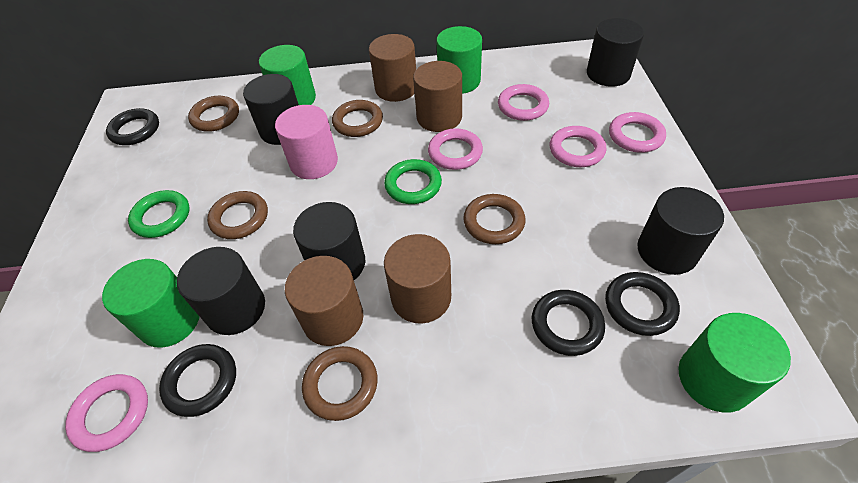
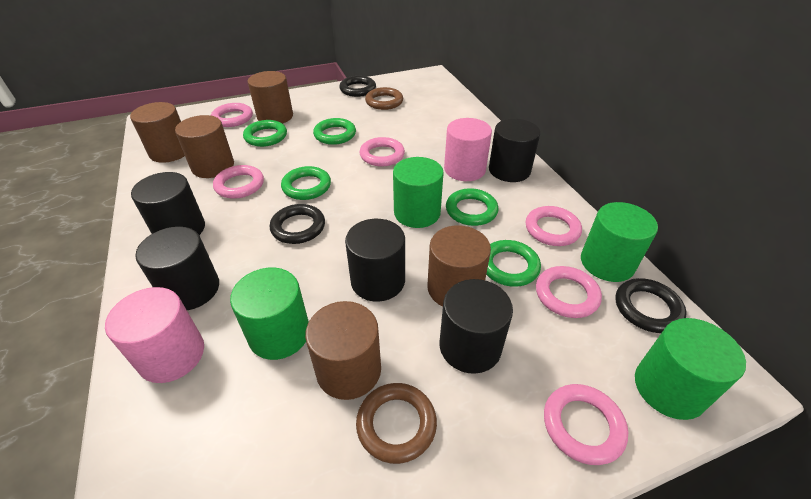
black ring: [106,108,159,145] [159,344,236,417] [532,290,605,356] [605,272,680,336] = 4 -> [270,204,325,244] [339,76,376,97] [615,278,686,333] = 3
brown cylinder: [285,256,363,346] [369,34,416,102] [384,234,451,324] [413,61,462,132] = 4 -> [130,102,185,163] [175,115,234,178] [248,71,293,124] [305,301,381,400] [428,225,491,307] = 5
brown ring: [188,96,239,132] [207,191,268,239] [302,346,378,421] [332,100,383,137] [463,194,526,244] = 5 -> [356,383,437,464] [365,87,403,110] = 2
green ring: [128,190,189,238] [384,159,442,204] = 2 -> [243,120,287,147] [281,166,331,200] [313,118,356,145] [446,188,499,226] [486,240,541,287] = 5
pink cylinder: [275,105,338,179] = 1 -> [105,287,204,383] [444,118,492,181] = 2
pink ring: [65,374,148,452] [428,128,483,170] [498,84,549,121] [550,126,606,167] [609,112,666,153] = 5 -> [211,103,253,127] [213,165,264,199] [359,137,405,167] [526,206,582,246] [536,266,602,318] [544,384,628,465] = 6

